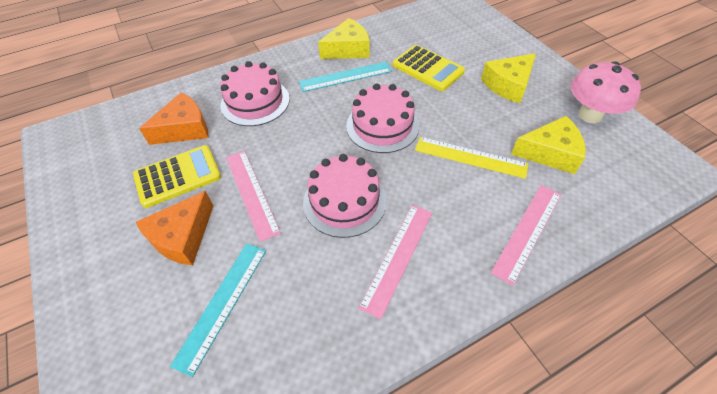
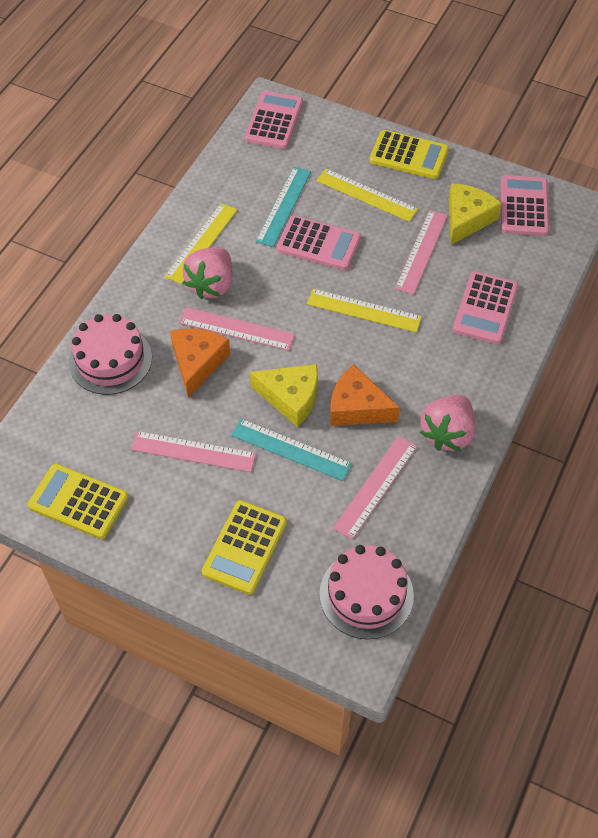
pink cake: [220,61,290,126] [303,154,387,238] [346,83,419,153] = 3 -> [69,314,152,395] [319,545,414,639] = 2
pink calculator: none = 0 -> [245,91,303,149] [277,215,361,270] [453,271,518,344] [501,175,549,236] = 4
pink mushroom: [571,61,641,123] = 1 -> none = 0
pink ruler: [226,151,281,242] [358,205,432,319] [491,185,561,286] = 3 -> [131,431,256,472] [179,307,295,351] [333,436,417,540] [395,210,448,294] = 4
pink strawberry: none = 0 -> [182,248,232,299] [420,395,475,451] = 2
yellow calculator: [133,145,221,208] [393,45,465,91] = 2 -> [28,464,129,539] [202,500,287,595] [369,130,449,179] = 3
yellow cheese: [318,18,370,59] [481,53,536,103] [511,116,586,174] = 3 -> [250,364,318,427] [449,183,502,245] = 2
yellow ruler: [415,137,529,179] = 1 -> [165,203,237,284] [307,289,422,332] [316,169,418,222] = 3

